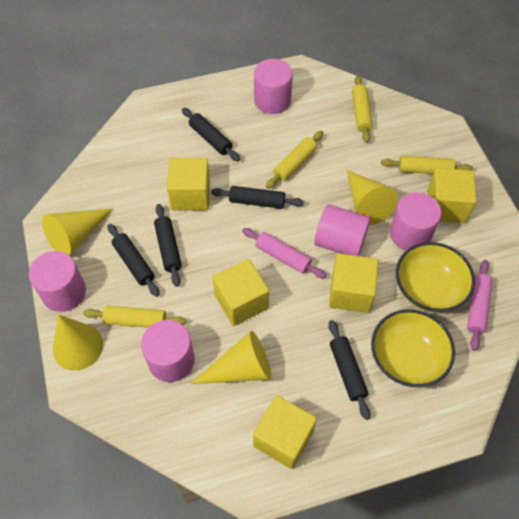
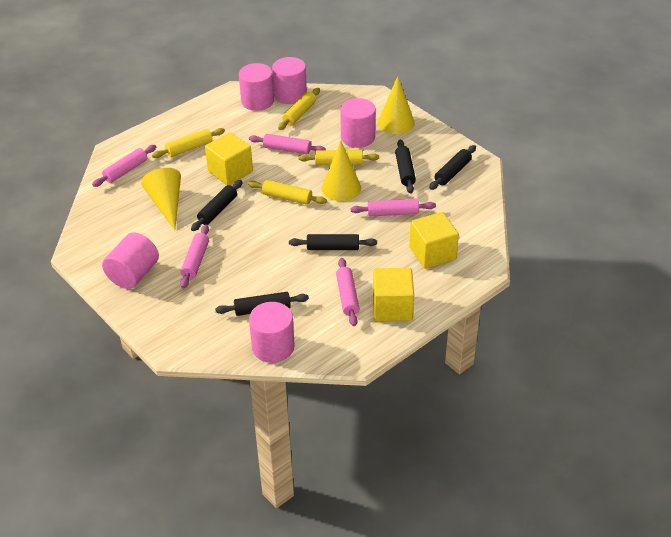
pink rolling pin: [242,228,326,278] [467,260,492,351] = 2 -> [92,145,156,187] [180,225,209,288] [249,134,326,155] [336,258,360,326] [351,199,436,216] = 5
yellow bowl: [371,309,455,387] [396,242,475,313] = 2 -> none = 0
yellow cone: [42,208,113,256] [53,315,103,371] [190,331,272,384] [347,170,398,225] = 4 -> [141,168,181,230] [322,141,361,201] [378,76,415,134] = 3
yellow cube: [167,158,210,210] [212,259,269,326] [253,395,317,469] [329,253,378,313] [427,168,477,223] = 5 -> [205,132,253,185] [373,268,414,321] [409,212,459,269] = 3

